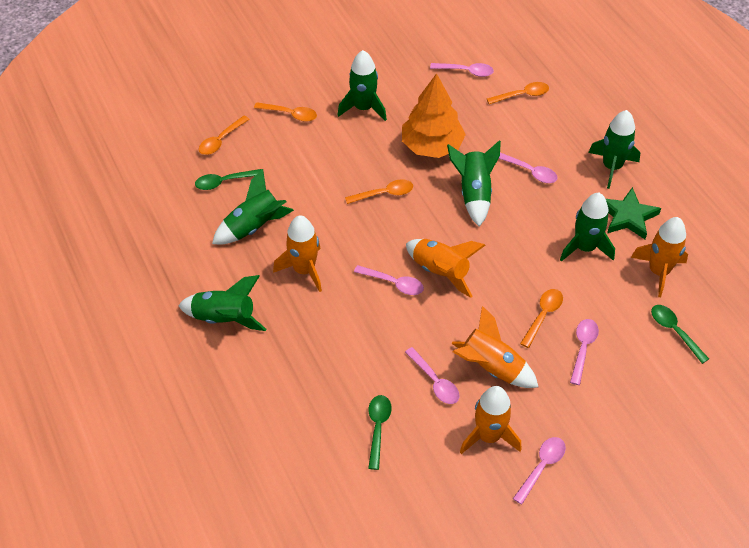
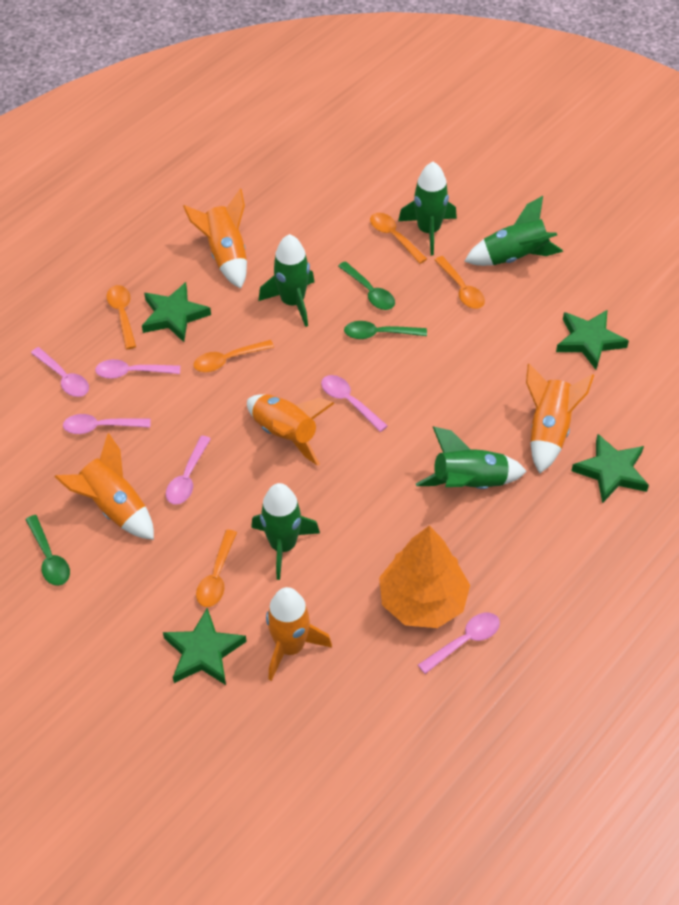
green rocket: [178,275,267,331] [212,169,294,245] [337,50,387,121] [447,140,501,227] [560,193,615,262] [588,110,640,189] = 6 -> [251,483,320,580] [258,234,315,327] [398,162,457,255] [416,427,527,489] [464,196,563,266] = 5
green star: [606,187,661,239] = 1 -> [142,282,211,342] [163,608,247,685] [556,310,629,370] [571,434,649,503] = 4

